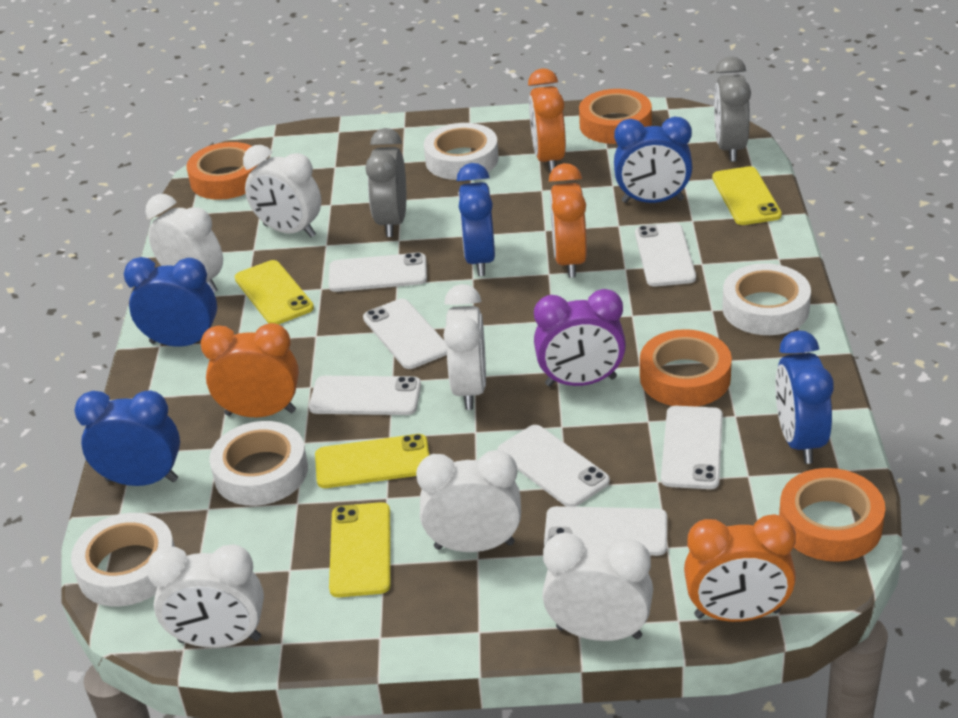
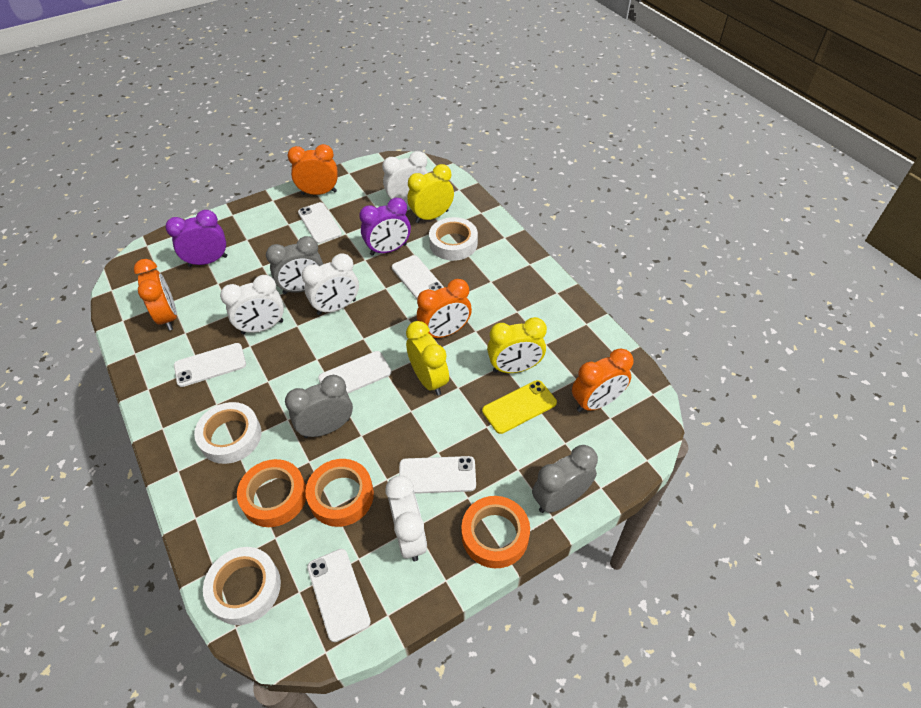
blue clock: [74,391,180,486] [124,257,217,347] [457,163,495,276] [614,116,693,203] [775,331,834,464] = 5 -> none = 0
grey clock: [365,128,406,237] [714,56,751,162] = 2 -> [266,236,323,294] [285,375,353,438] [532,445,598,513] = 3
orange tape: [186,142,260,200] [579,89,652,144] [640,329,732,407] [779,468,885,562] = 4 -> [237,459,306,527] [305,459,374,527] [461,496,530,568] = 3
purple clock: [534,289,626,386] = 1 -> [166,210,227,267] [359,198,411,256] = 2
white clock: [146,194,223,293] [147,544,264,648] [243,145,321,237] [416,450,521,552] [443,284,486,410] [542,533,653,641] = 6 -> [220,275,284,334] [302,253,359,315] [382,151,428,204] [386,475,427,561] = 4
white phone: [309,376,421,415] [329,252,427,292] [363,299,447,369] [497,425,610,507] [544,506,667,556] [635,223,696,287] [661,406,723,489] = 7 -> [174,343,246,387] [298,202,342,244] [307,549,371,642] [318,351,391,393] [392,255,444,299] [399,456,476,494] = 6
white tape: [71,513,175,607] [209,421,308,506] [424,123,499,180] [722,263,811,335] = 4 -> [194,402,262,464] [203,547,281,625] [429,217,478,261] = 3
yellow clock: none = 0 -> [406,321,449,396] [407,164,454,223] [487,317,547,373] = 3
yellow phone: [235,260,314,324] [315,434,429,488] [329,502,391,597] [712,166,782,225] = 4 -> [482,380,557,434] = 1

